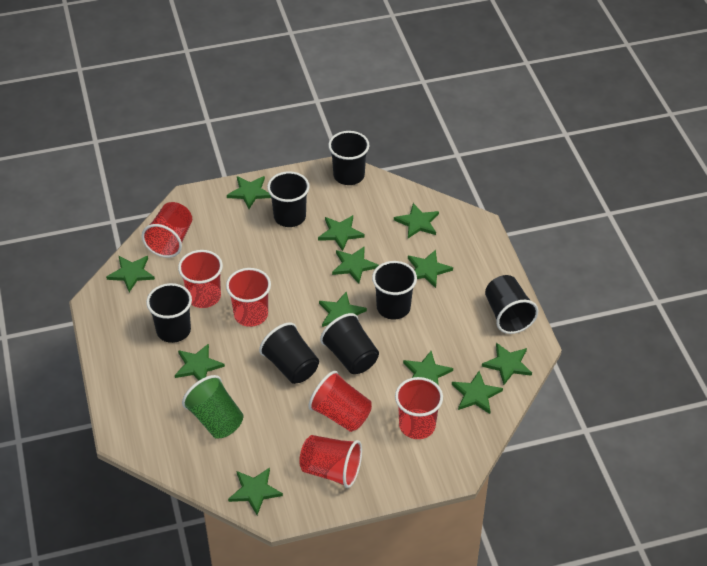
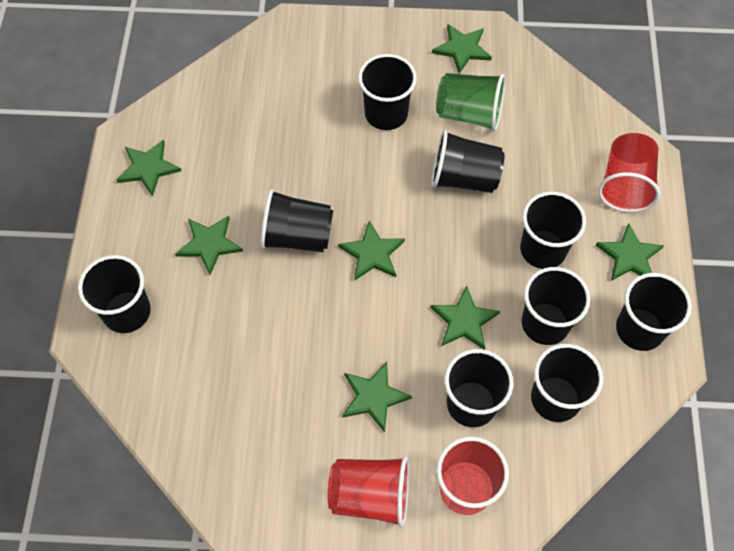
black cup: [146,283,192,343] [259,322,319,384] [267,171,310,227] [320,313,379,374] [328,131,369,185] [372,261,417,319] [485,275,538,334] = 7 -> [78,255,151,333] [260,189,333,252] [358,54,417,130] [432,130,504,193] [444,349,514,427] [520,191,586,269] [522,267,591,345] [531,344,603,422] [616,273,692,351] = 9
green star: [106,256,155,292] [175,343,225,381] [227,176,271,209] [228,468,283,515] [318,215,365,251] [319,292,367,327] [332,246,379,284] [394,203,439,238] [403,351,453,386] [408,250,453,288] [452,371,503,414] [482,343,532,385] = 12 -> [117,139,181,196] [175,216,243,275] [338,220,405,281] [342,362,412,432] [431,286,500,350] [432,24,492,74] [596,223,664,281] = 7
red cup: [142,202,192,258] [178,250,223,308] [226,268,271,327] [299,435,362,488] [308,371,372,432] [395,377,443,439] = 6 -> [328,456,409,528] [437,437,509,515] [598,133,660,213] = 3

